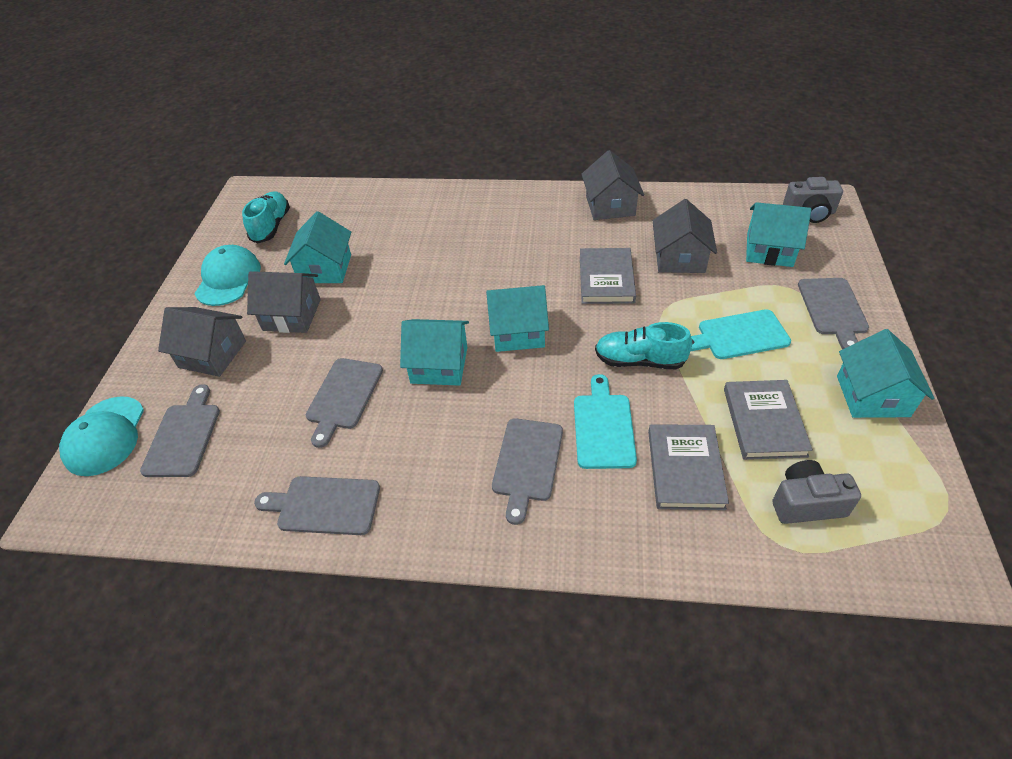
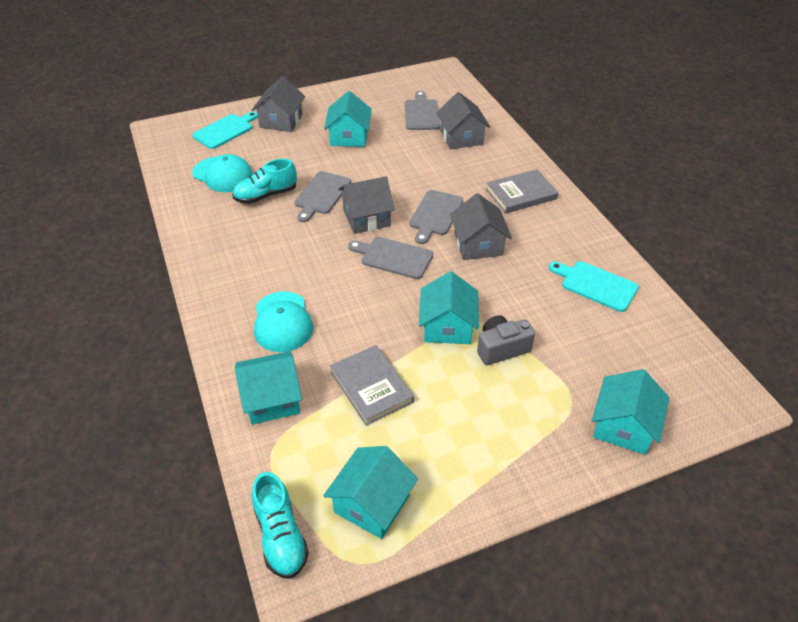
grey book: [580,248,636,304] [648,424,729,510] [724,380,813,460] = 3 -> [330,345,414,426] [486,169,559,213] = 2
grey camera: [772,460,861,524] [783,177,843,223] = 2 -> [477,315,535,365] = 1
grey cutting board: [140,384,220,477] [254,476,380,535] [306,358,383,448] [492,418,563,525] [798,278,869,349] = 5 -> [295,171,351,222] [348,237,433,279] [405,91,440,130] [409,190,463,244] = 4

